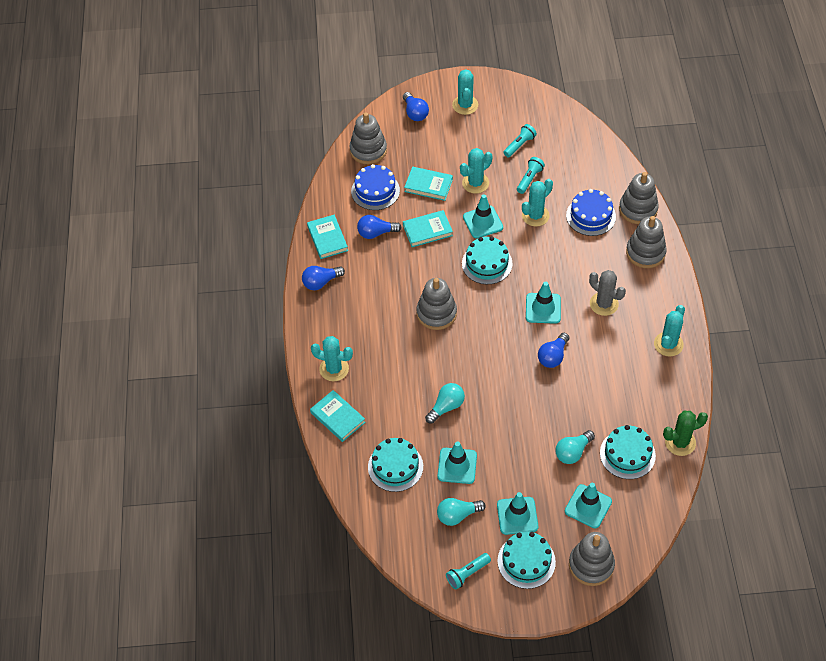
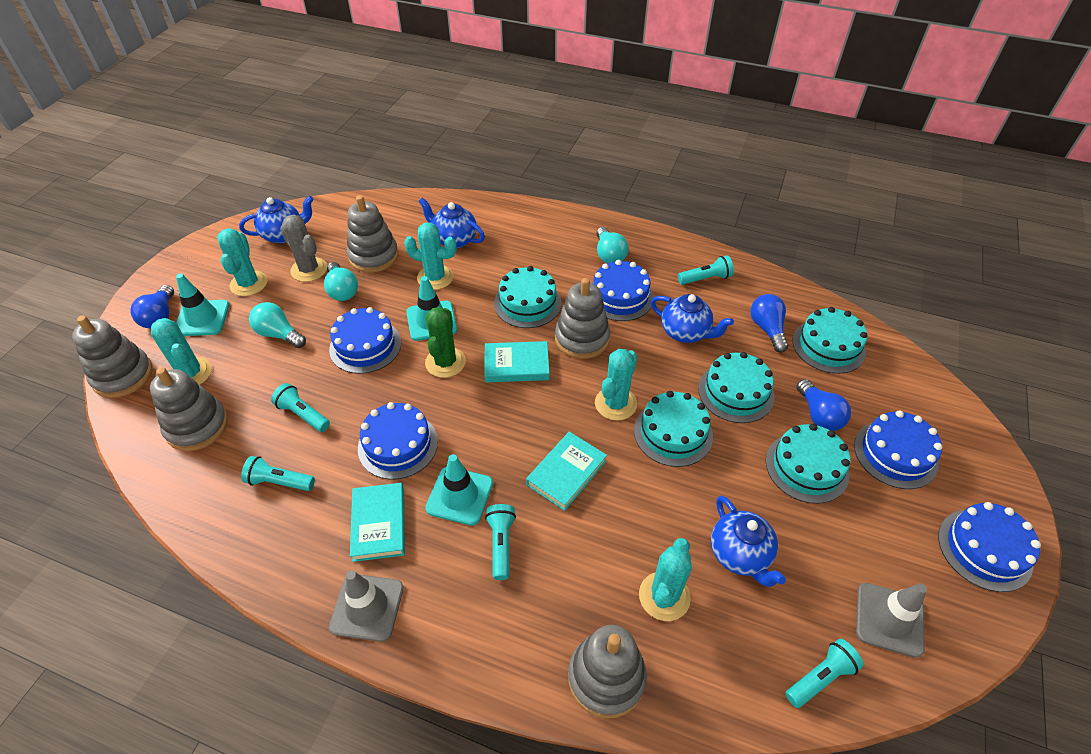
blue cake: [351,164,400,210] [566,189,616,236] = 2 -> [329,307,401,374] [358,402,438,479] [592,260,654,321] [854,410,942,489] [938,502,1041,592] = 5
blue light bulb: [302,266,345,290] [357,215,402,239] [403,92,429,121] [538,333,569,368] = 4 -> [131,285,174,328] [750,294,788,353] [796,379,851,431] = 3
blue teapot: none = 0 -> [239,196,314,243] [419,198,485,249] [651,294,734,343] [711,495,786,587] = 4
grey traffic cone: none = 0 -> [329,571,404,642] [856,583,927,658] = 2
turquoise book: [307,215,348,259] [310,390,365,442] [403,210,453,247] [404,167,453,201] = 4 -> [350,483,405,562] [484,341,550,382] [526,432,607,511] = 3
turquoise cake: [368,438,423,492] [462,236,512,284] [497,532,556,589] [600,425,656,479] = 4 -> [494,266,562,328] [634,391,713,467] [698,352,775,423] [766,423,850,504] [792,307,868,374] = 5
turquoise flashlight: [446,553,491,590] [503,124,537,157] [517,157,545,194] = 3 -> [241,456,315,491] [271,383,330,432] [485,504,516,580] [678,255,734,285] [785,639,864,708] = 5
turquoise traffic cone: [437,441,477,484] [463,194,503,239] [497,492,538,535] [526,282,561,324] [565,483,612,529] = 5 -> [176,273,229,336] [406,276,457,341] [425,454,493,526] = 3

